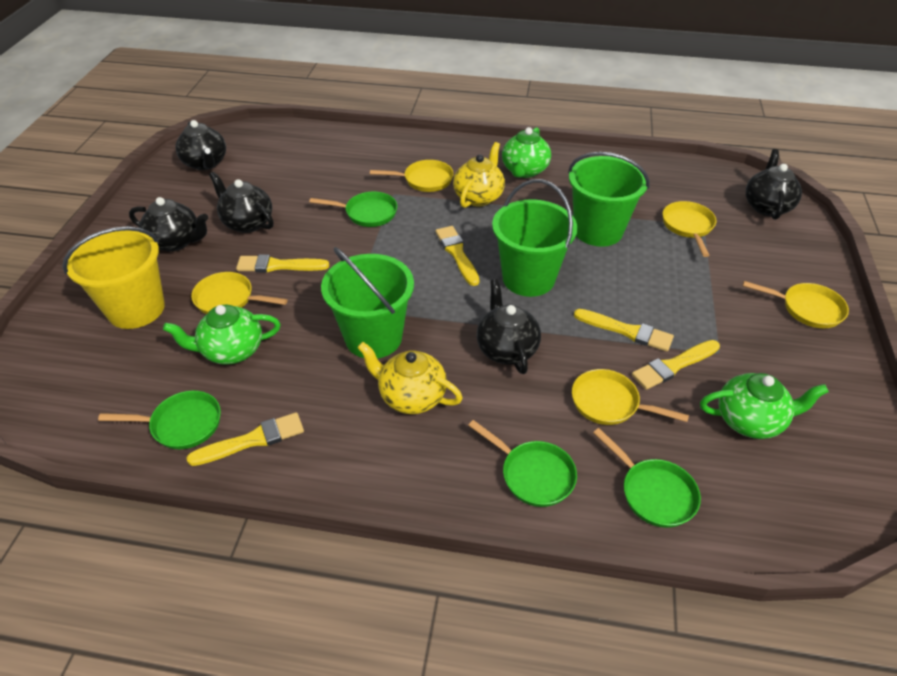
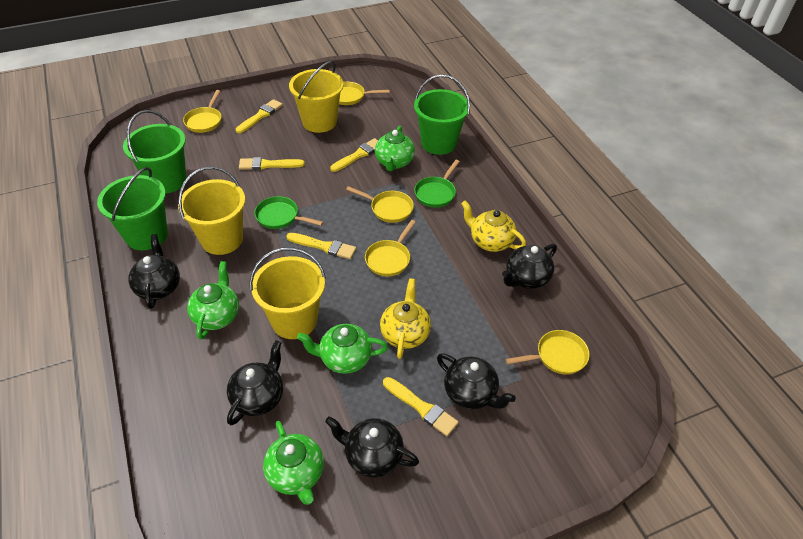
green pan: [98,391,221,449] [309,192,397,227] [468,420,577,507] [593,428,701,528] = 4 -> [255,196,323,229] [414,160,460,208] = 2
green teapot: [163,305,281,365] [502,127,551,178] [700,373,829,439] = 3 -> [187,261,239,340] [263,421,324,505] [297,324,388,374] [375,126,415,171] = 4
yellow bucket: [62,226,165,329] = 1 -> [178,166,245,255] [249,247,326,339] [289,61,343,133] = 3

